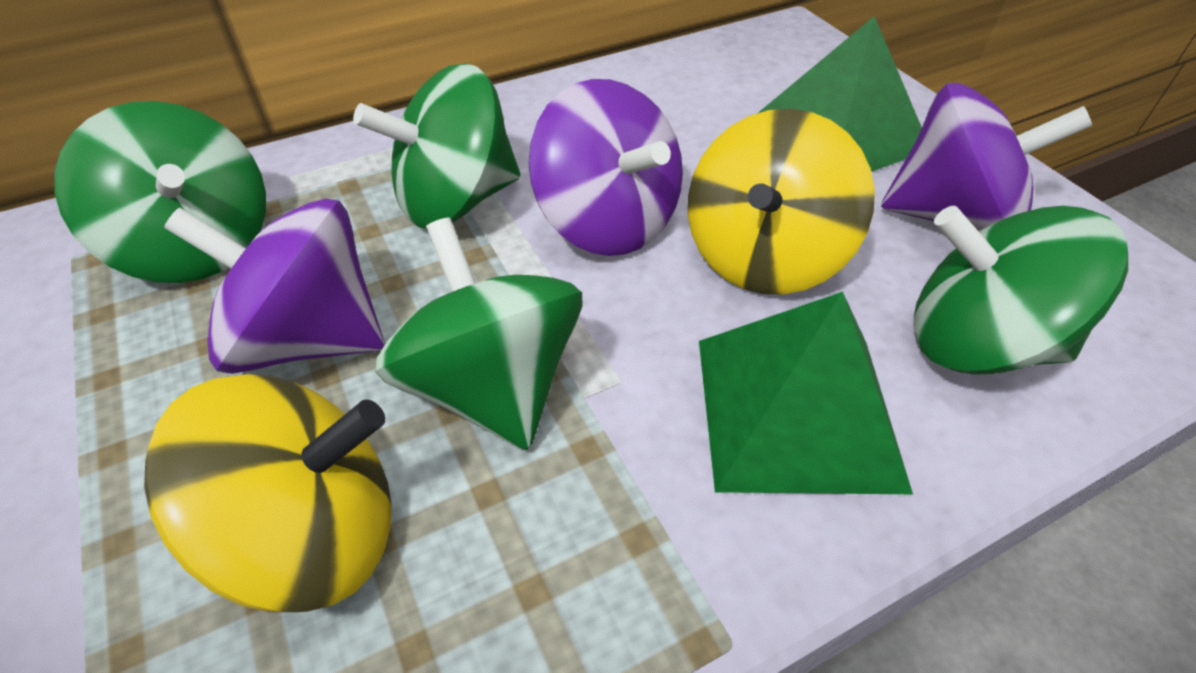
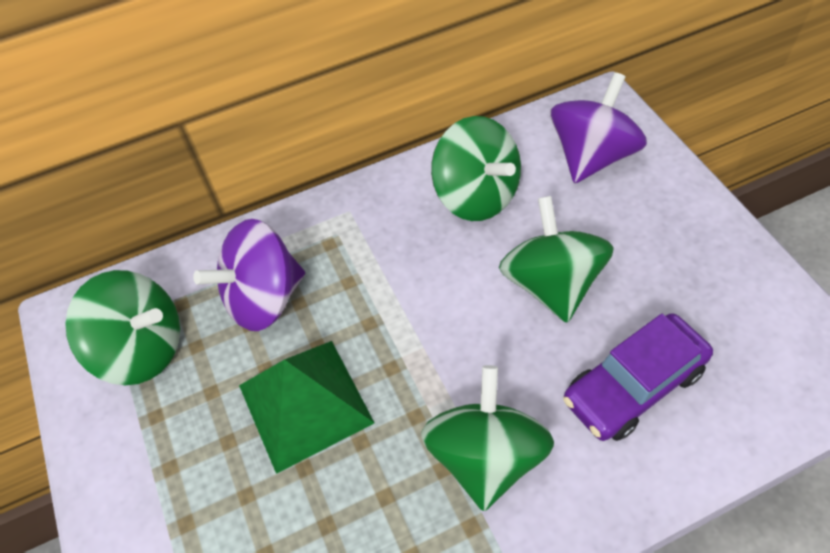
green pyramid: [699,292,913,494] [757,16,922,172] = 2 -> [239,341,374,474] = 1
purple car: none = 0 -> [563,313,713,441] = 1
purple spinning top: [164,199,384,374] [529,79,683,256] [881,83,1092,231] = 3 -> [193,219,305,331] [550,72,647,183] = 2
yellow spinning top: [144,374,392,612] [688,109,875,295] = 2 -> none = 0

